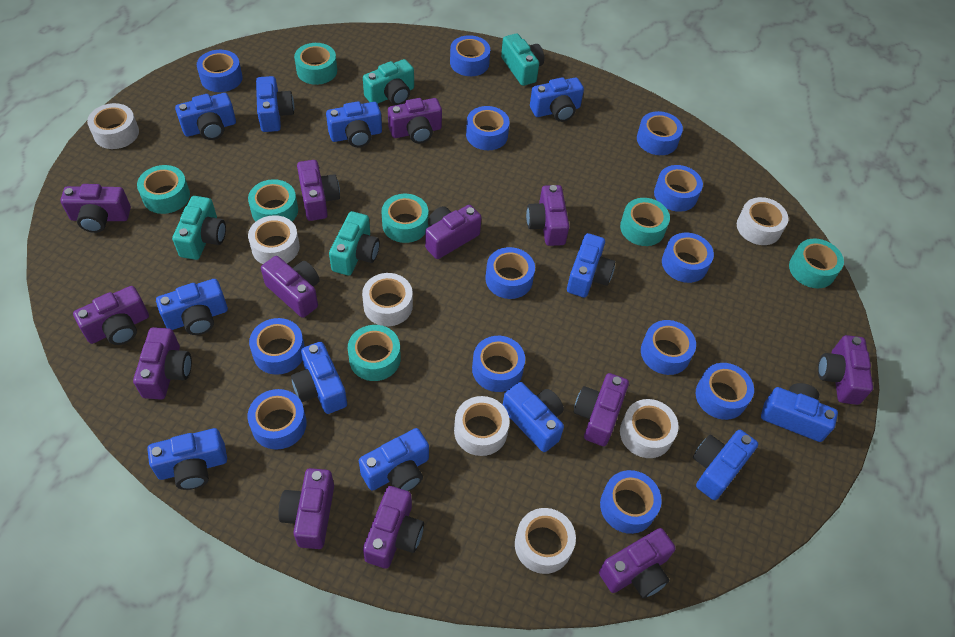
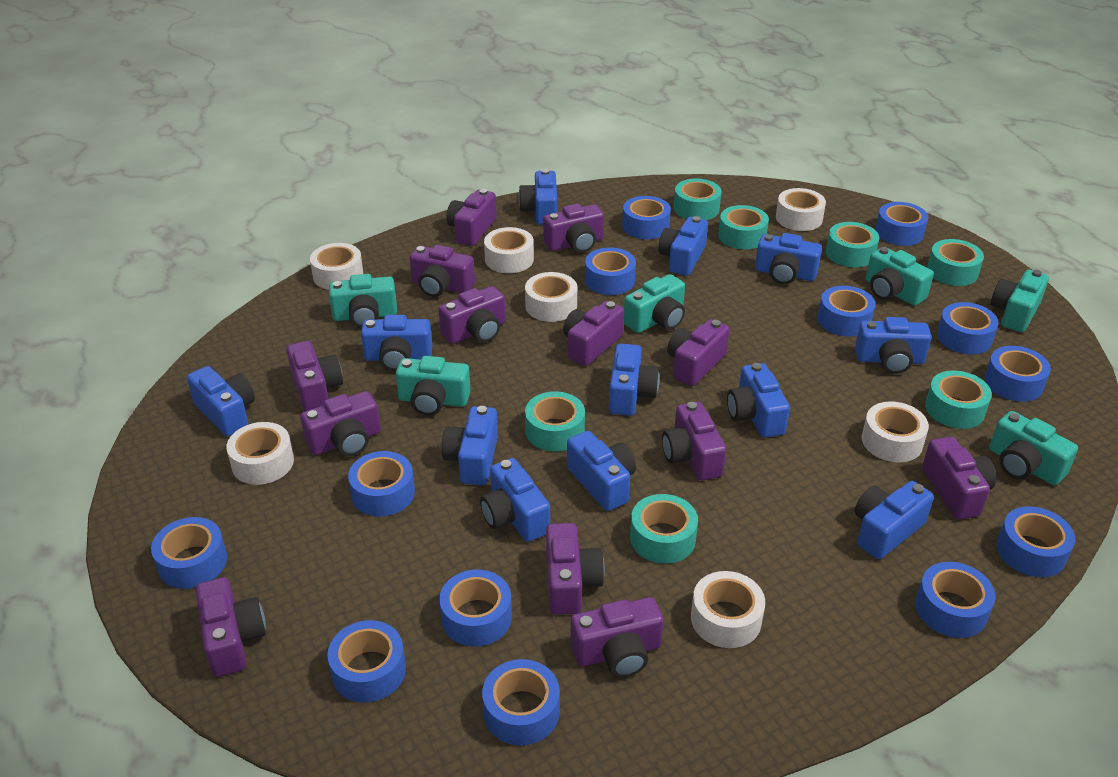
turquoise camera: [172,196,226,260] [329,211,380,276] [363,59,414,105] [501,33,544,86] = 4 -> [329,274,397,328] [396,356,471,415] [624,274,685,333] [866,247,934,306] [989,411,1078,485] [990,269,1049,332] = 6

